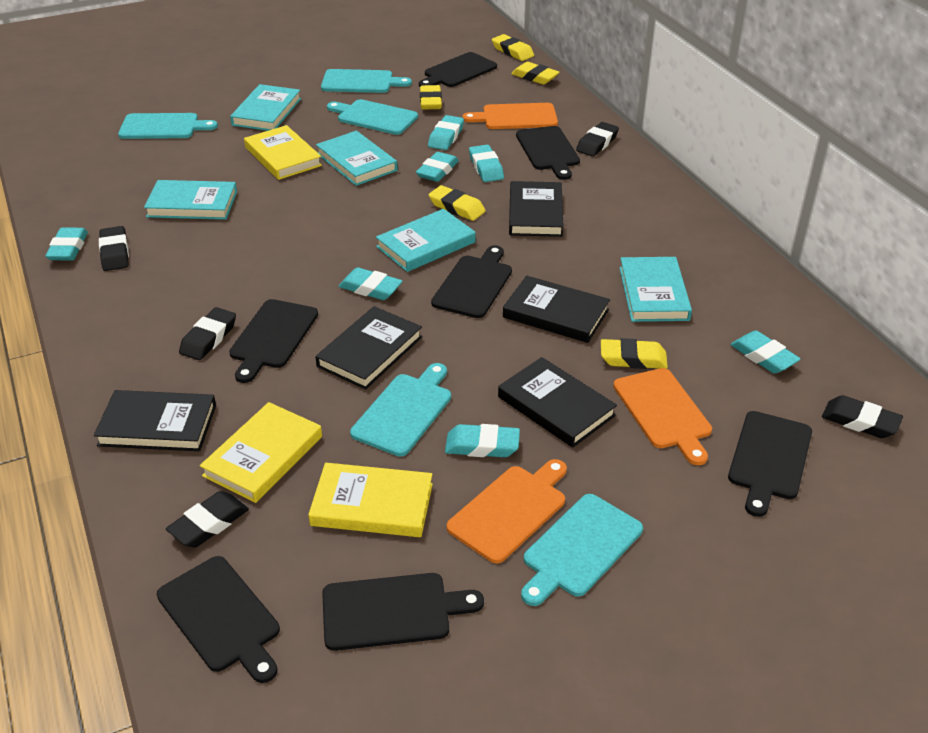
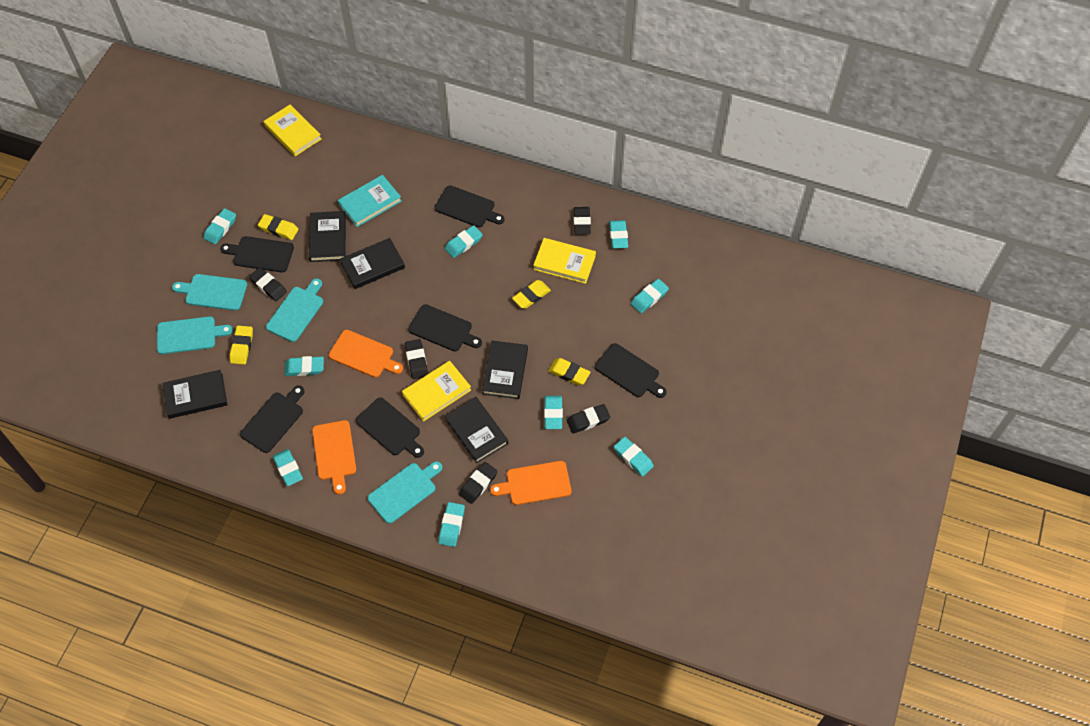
black cutting board: [157,556,280,683] [229,299,318,383] [322,573,484,651] [419,52,497,87] [431,245,512,318] [516,126,580,180] [728,411,812,517] = 7 -> [220,236,294,273] [240,385,305,453] [356,397,424,458] [408,304,482,351] [434,185,505,228] [595,343,667,398] = 6
turquoise book: [144,180,237,220] [230,84,301,131] [316,131,398,186] [376,209,476,272] [619,257,692,322] = 5 -> [338,175,402,227] = 1
turquoise cutting board: [118,113,218,139] [321,69,412,93] [327,99,418,135] [350,363,451,457] [521,494,643,606] = 5 -> [157,316,233,354] [172,274,247,311] [266,278,323,342] [368,461,442,524] = 4
turquoise eraser: [45,228,88,260] [339,267,402,300] [416,152,459,182] [428,115,464,150] [445,424,520,457] [469,145,504,182] [730,330,800,373] = 7 -> [204,208,236,244] [273,449,303,486] [284,356,324,376] [438,502,465,547] [445,225,483,258] [544,396,563,429] [609,220,628,249] [614,437,654,477] [631,279,669,313] = 9
yellow eraser: [420,85,442,110] [429,185,486,221] [492,34,534,61] [511,62,560,85] [601,338,668,369] = 5 -> [229,326,253,365] [258,214,299,240] [512,280,551,309] [548,358,590,385] = 4

